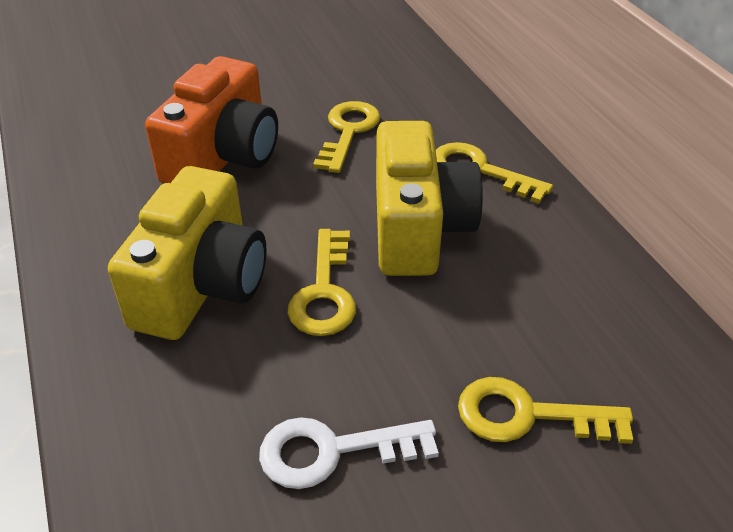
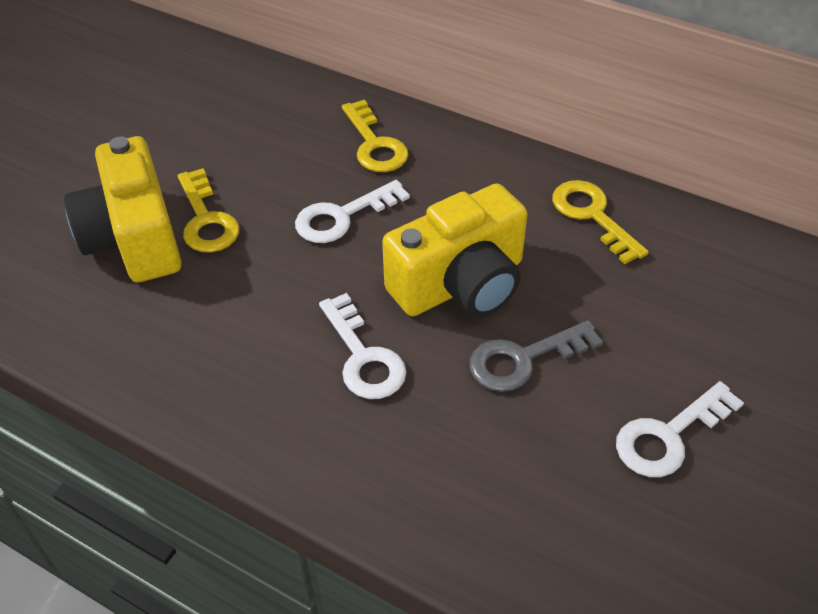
grey key: none = 0 -> [470,320,603,392] = 1
orange camera: [145,56,278,184] = 1 -> none = 0
white key: [259,417,439,489] = 1 -> [295,180,410,243] [319,293,406,399] [616,381,744,477] = 3
yellow key: [287,229,356,336] [313,101,380,173] [436,142,553,204] [458,377,633,444] = 4 -> [178,168,239,253] [342,100,409,172] [552,180,649,264] = 3

